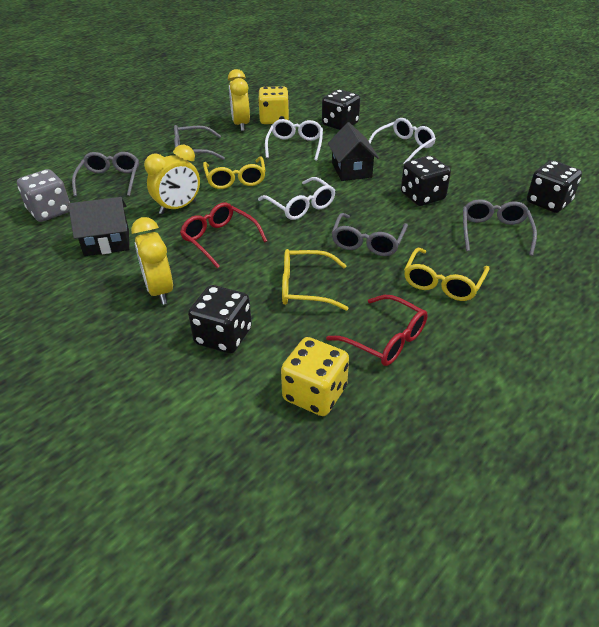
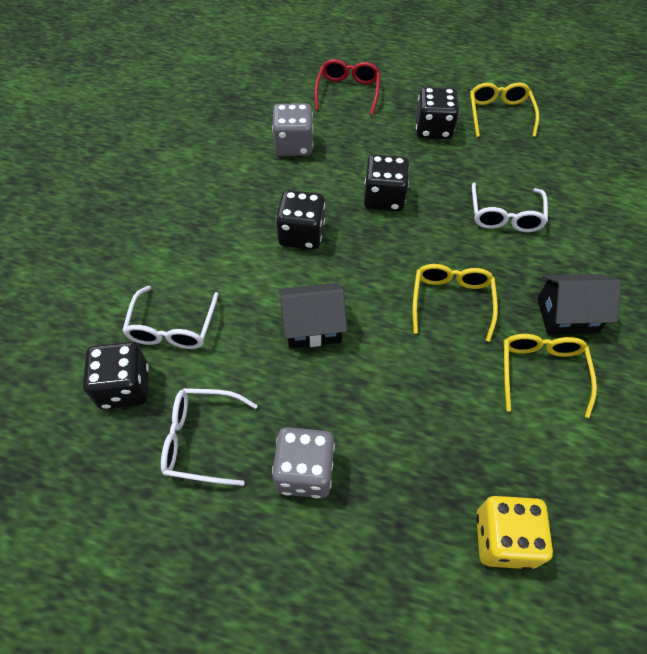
grey dice: [17,169,70,222] = 1 -> [272,103,313,156] [272,427,335,498] = 2
grey glasses: [72,152,139,197] [174,125,225,160] [332,213,408,256] [463,199,537,256] = 4 -> none = 0
red glasses: [180,203,267,268] [326,295,428,366] = 2 -> [314,59,380,115] = 1
yellow clock: [131,217,173,305] [144,145,200,214] [228,69,250,131] = 3 -> none = 0
yellow dice: [258,86,289,124] [281,337,349,416] = 2 -> [476,496,553,570] = 1

